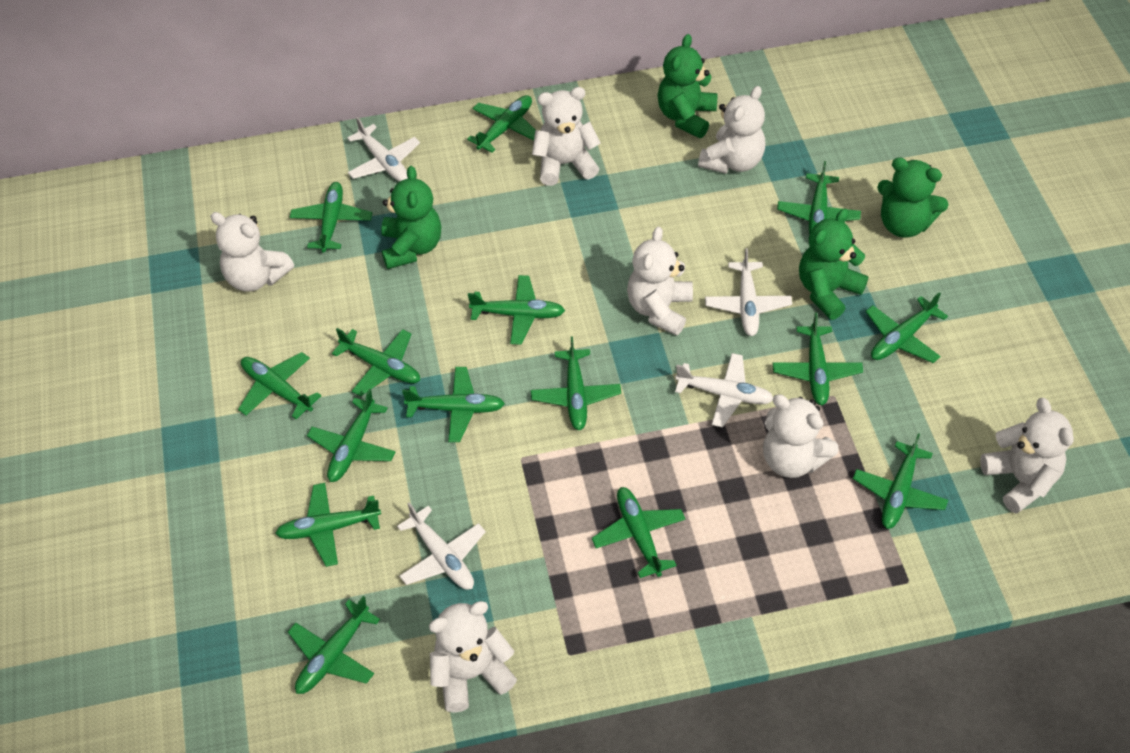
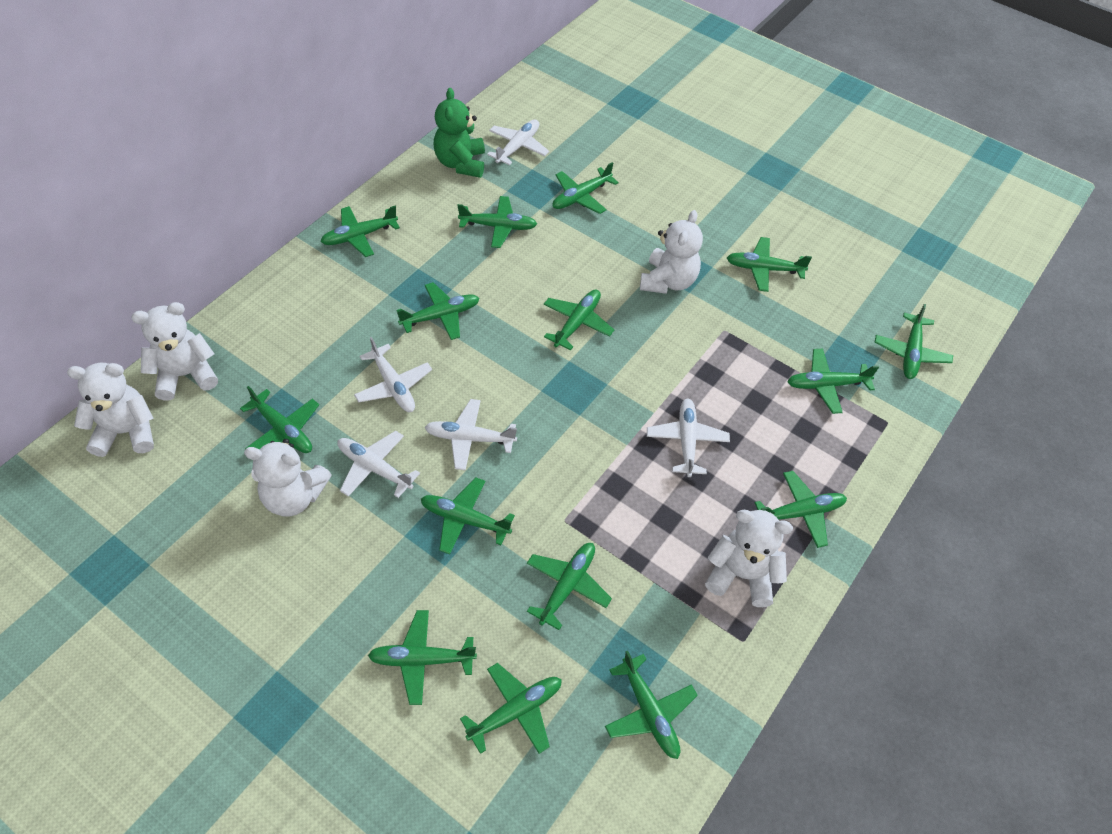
green teddy bear: [381,166,441,269] [658,34,718,138] [799,209,869,320] [877,157,949,238] = 4 -> [433,88,485,178] = 1
white plane: [347,117,420,182] [397,502,486,590] [675,353,773,428] [705,248,792,336] = 4 -> [337,431,420,498] [354,337,432,412] [425,399,517,470] [487,119,549,165] [647,398,730,477] = 5
white teddy bear: [210,212,294,291] [429,601,517,713] [532,87,601,186] [627,227,693,336] [698,86,766,174] [763,394,839,478] [980,398,1074,514] = 7 -> [67,363,154,457] [131,302,218,401] [244,439,332,516] [640,210,703,294] [705,510,793,607] = 5

